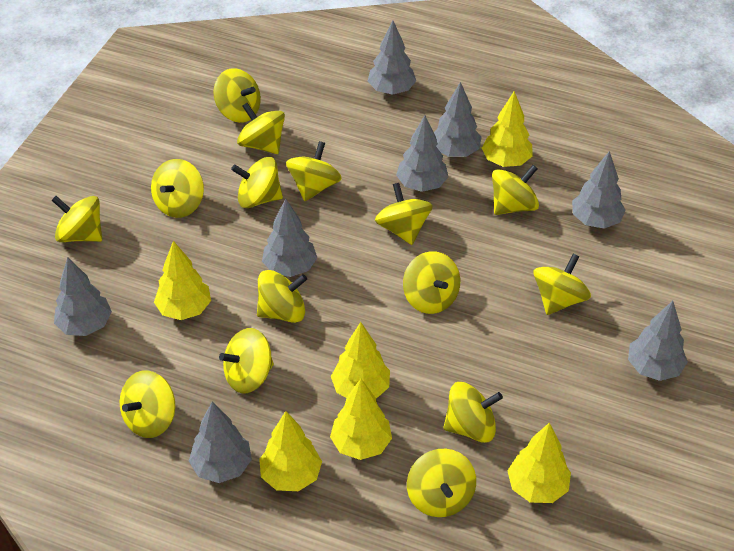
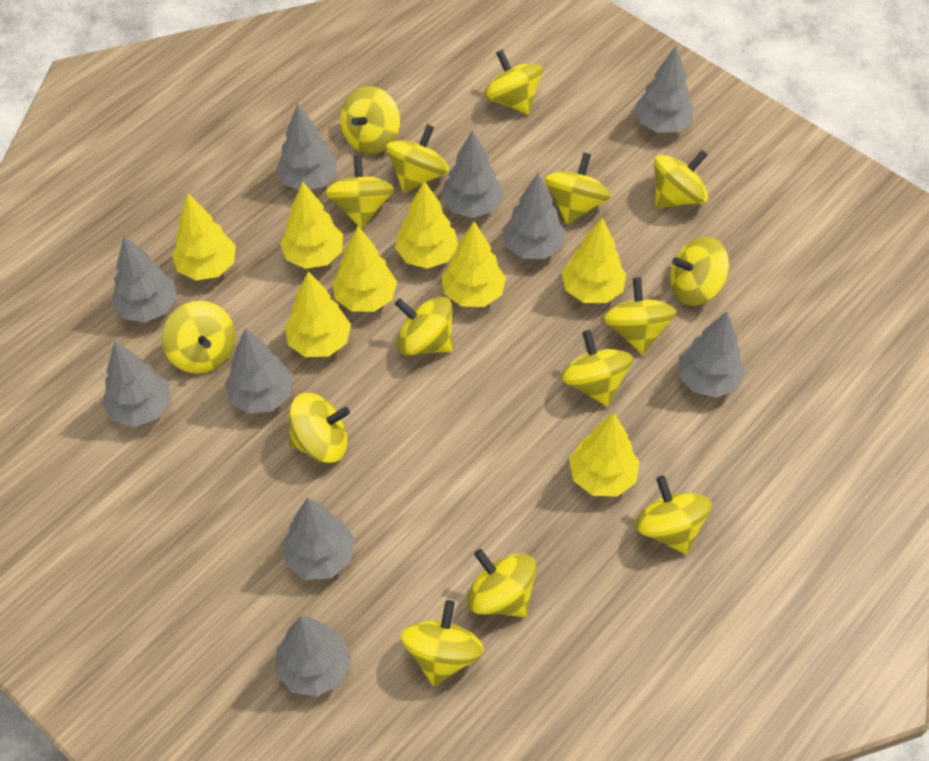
grey tree: [54,257,112,336] [189,402,252,483] [262,198,317,277] [368,21,416,95] [396,115,449,192] [434,82,482,157] [572,151,626,229] [628,301,688,381] = 8 -> [102,341,171,427] [111,236,177,323] [225,328,293,414] [275,616,351,697] [276,103,337,190] [282,498,355,580] [441,130,503,218] [502,173,565,259] [634,46,693,133] [678,312,745,398] = 10
yellow tree: [154,241,211,320] [259,411,322,491] [330,379,392,460] [331,322,390,399] [482,91,533,167] [507,422,571,503] = 6 -> [172,194,236,280] [280,182,343,269] [285,272,351,357] [332,226,397,312] [395,181,458,269] [441,221,506,307] [561,218,626,303] [569,413,639,497] = 8

